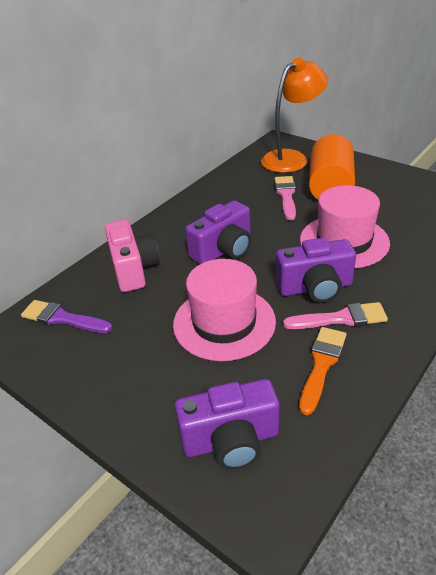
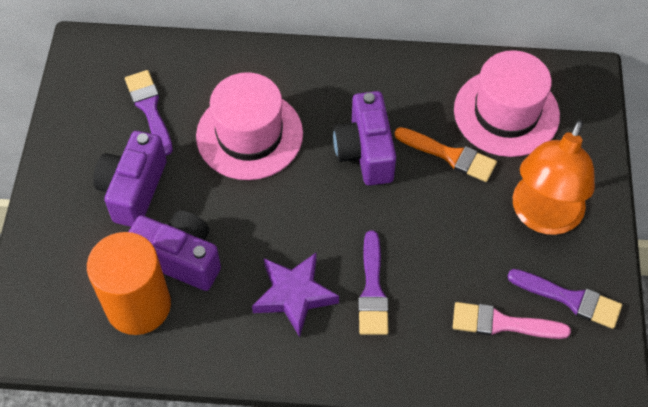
pink brush: [275,176,296,220] [283,302,388,329] = 2 -> [453,302,571,339] = 1
pink camera: [105,219,159,292] = 1 -> none = 0
purple brush: [21,300,113,333] = 1 -> [125,70,173,155] [358,231,389,335] [507,269,622,329] = 3
purple star: none = 0 -> [252,253,339,337] = 1

